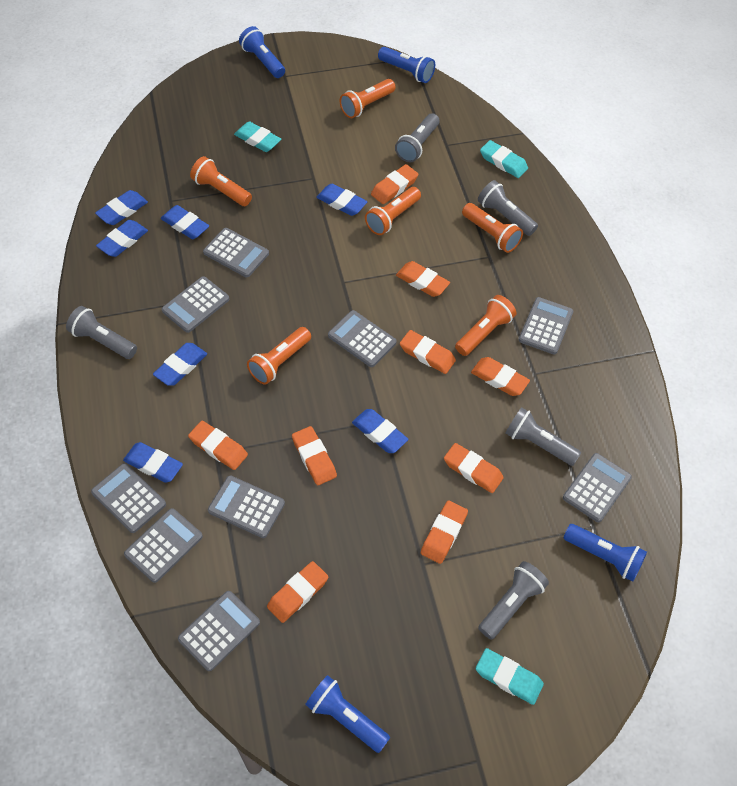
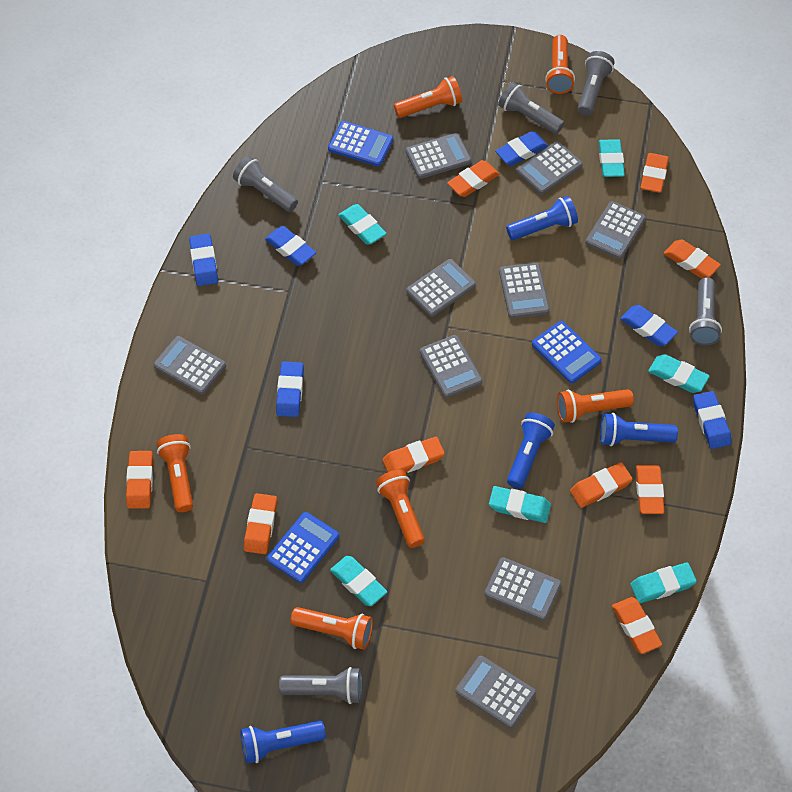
blue calculator: none = 0 -> [267,512,339,583] [328,121,393,166] [532,321,602,383] = 3
blue eraser: [95,190,148,225] [96,220,148,257] [123,442,183,482] [153,343,207,386] [161,205,209,239] [316,184,367,216] [352,409,408,453] = 7 -> [189,234,218,286] [265,226,316,266] [276,361,304,417] [495,131,548,166] [620,305,678,346] [693,391,732,449] = 6
turquoise eraser: [234,121,281,152] [476,648,544,705] [480,140,528,178] = 3 -> [330,556,387,606] [338,204,387,245] [489,486,551,523] [599,139,625,177] [630,562,697,603] [648,355,710,393] = 6

